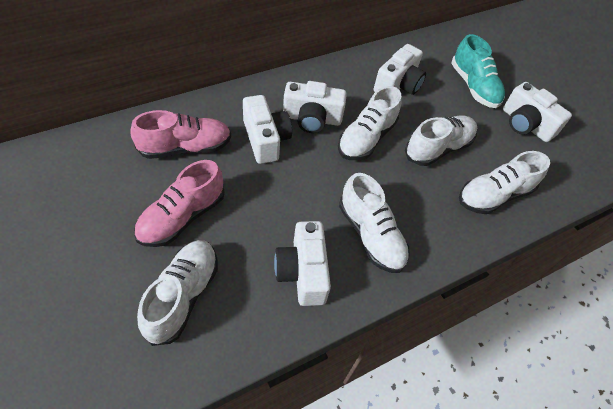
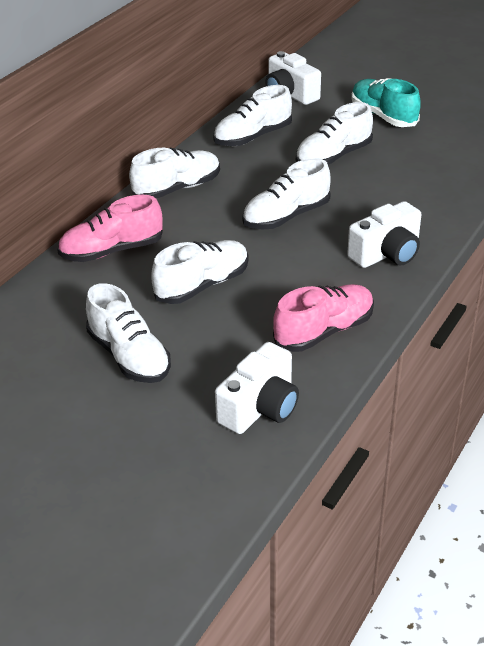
white camera: [243,95,292,164] [274,221,331,306] [283,81,347,133] [374,44,426,95] [503,82,572,142] = 5 -> [215,342,299,434] [266,51,321,105] [347,201,421,268] = 3
white shoe: [137,240,218,346] [338,86,401,160] [339,173,410,273] [405,116,477,166] [459,151,550,214] = 5 -> [86,283,171,383] [129,148,220,199] [151,240,248,304] [213,85,292,147] [242,158,331,229] [296,102,373,165] = 6

